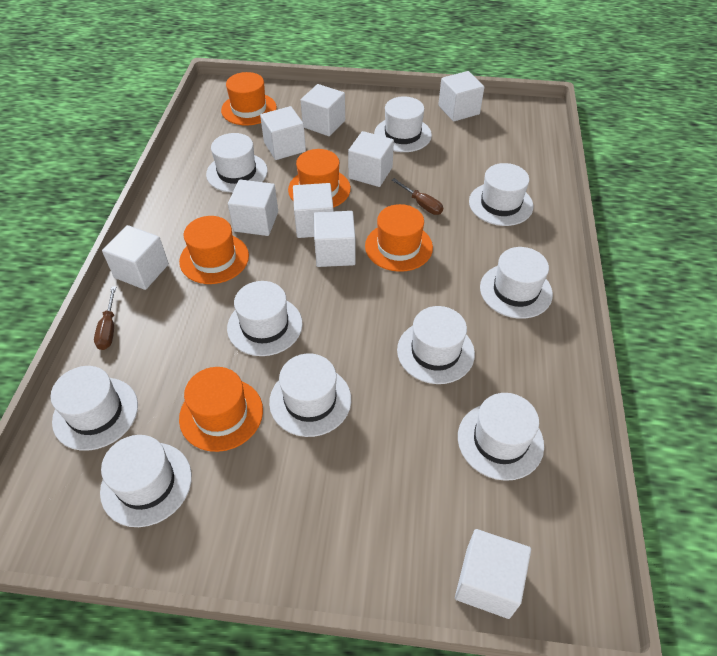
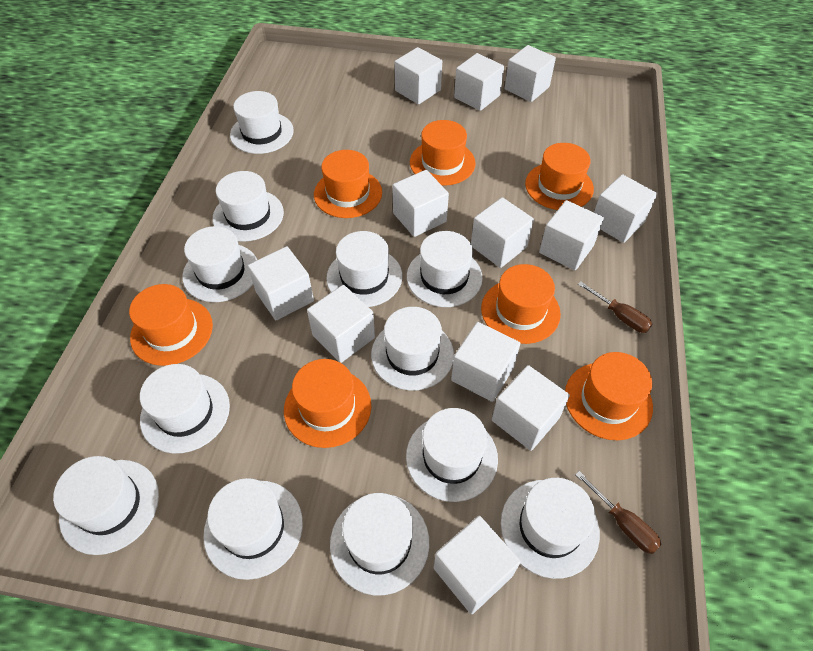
orange hat: [179,216,249,284] [179,367,263,452] [221,72,277,125] [288,149,351,208] [365,204,433,272] = 5 -> [129,284,213,366] [284,359,371,448] [314,150,382,218] [410,120,476,186] [481,264,561,344] [525,143,594,210] [565,352,653,440] = 7
white cube: [102,225,169,290] [228,180,278,236] [260,106,306,160] [293,183,334,238] [301,84,345,136] [314,211,356,267] [348,131,394,187] [438,71,484,122] [455,529,531,619] = 9 -> [248,246,314,320] [307,285,375,363] [392,170,449,237] [395,47,442,104] [434,516,521,614] [451,322,520,402] [454,53,504,111] [471,197,534,268] [492,365,570,451] [505,45,556,102] [539,200,604,270] [594,174,657,243] = 12
white hat: [50,366,138,451] [100,435,192,527] [206,133,268,193] [227,281,303,356] [269,353,351,437] [374,96,432,152] [397,306,475,384] [458,393,544,481] [469,163,533,226] [480,247,553,319] = 10 -> [53,456,159,555] [140,364,230,453] [182,226,257,302] [203,478,303,580] [213,171,284,242] [230,91,294,154] [326,231,402,307] [330,493,429,595] [371,307,454,390] [406,408,498,502] [407,231,483,307] [501,478,600,579] = 12

